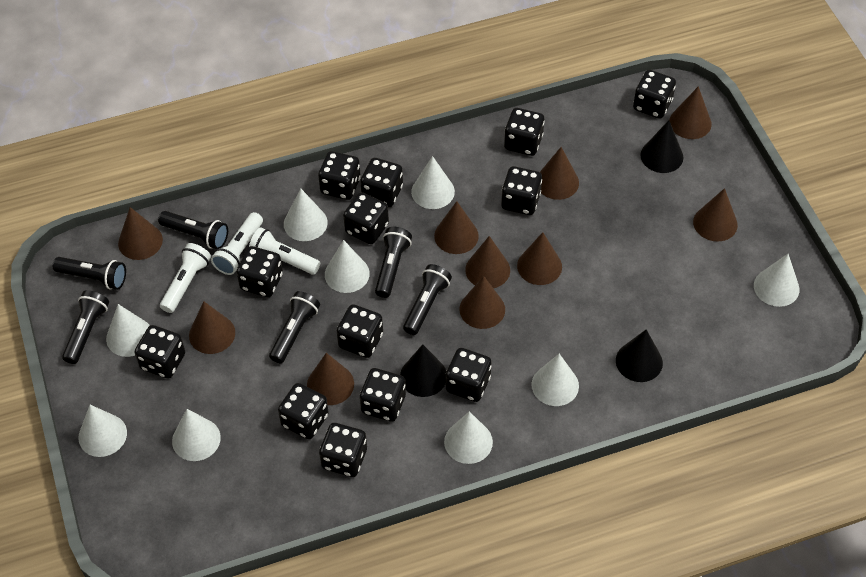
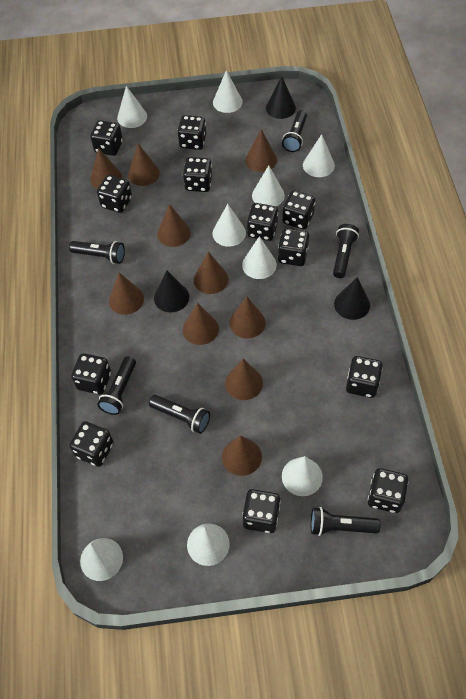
black dice: [134,325,185,379] [236,246,283,297] [278,383,329,439] [318,151,361,200] [319,423,367,477] [337,304,383,358] [343,192,389,244] [360,158,403,207] [360,368,406,422] [446,348,492,402] [501,166,542,215] [504,108,544,156] [633,70,676,119] = 13 -> [70,421,114,467] [71,353,111,395] [90,120,123,156] [97,175,132,213] [177,115,206,150] [183,157,212,192] [242,489,281,533] [247,203,278,241] [278,228,309,266] [282,190,315,229] [346,356,383,398] [368,468,408,513] = 12
white flashlight: [160,243,211,313] [211,212,263,275] [249,227,320,275] = 3 -> none = 0

